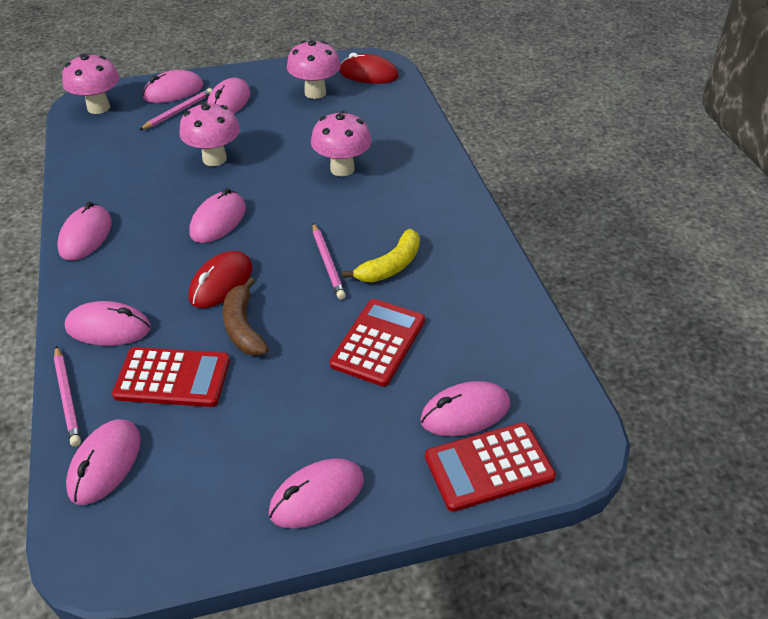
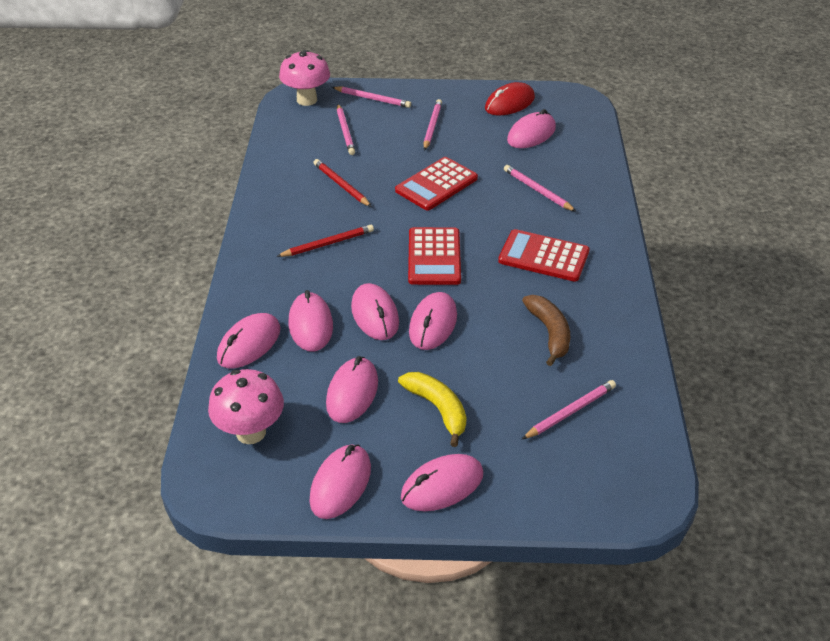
pink mushroom: [62,54,119,114] [179,102,240,166] [287,40,341,99] [311,111,372,177] = 4 -> [208,369,284,444] [279,50,330,106] = 2
pink pencil: [54,346,81,447] [139,88,212,130] [313,223,346,300] = 3 -> [332,87,411,108] [337,104,355,155] [424,99,442,151] [504,165,576,212] [522,380,616,439] = 5
red mouse: [188,251,252,308] [340,53,399,84] = 2 -> [485,82,535,115] = 1
red pencil: none = 0 -> [276,225,374,257] [314,159,372,207] = 2

